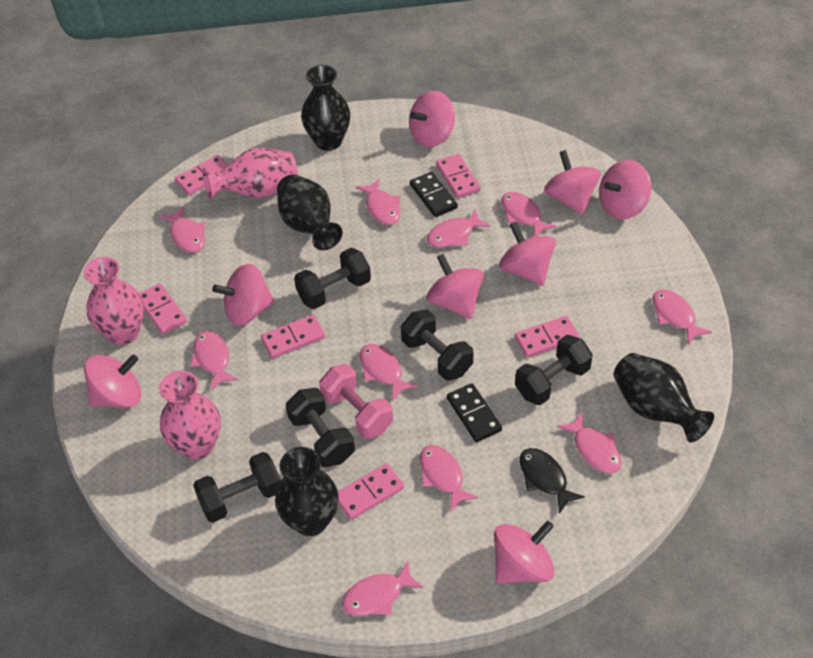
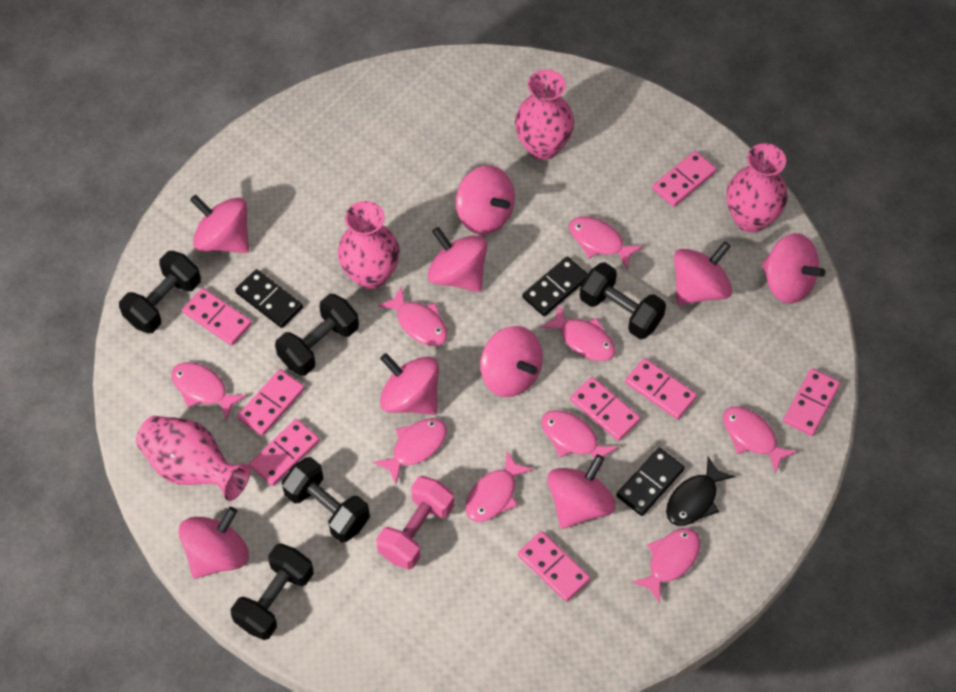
black domino: [410,172,458,217] [447,383,502,442] = 2 -> [235,269,303,328] [522,257,588,316] [616,448,684,516] = 3
black vase: [275,447,339,536] [277,174,343,250] [301,65,350,151] [614,353,714,442] = 4 -> none = 0
pink domino: [139,283,187,334] [175,155,228,195] [261,315,325,358] [338,463,404,520] [436,154,481,198] [515,316,580,358] = 6 -> [182,288,252,346] [237,369,305,436] [249,419,320,486] [518,531,590,602] [570,377,641,441] [625,358,697,419] [652,151,717,207] [783,368,841,436] = 8
pink fish: [160,206,205,253] [190,331,238,390] [342,561,424,616] [356,178,401,225] [360,344,418,401] [420,445,478,512] [427,209,491,248] [501,192,556,236] [557,412,622,474] [652,289,712,345] = 10 -> [171,362,247,421] [373,418,447,484] [378,286,448,346] [465,450,534,522] [540,304,616,361] [541,410,619,472] [569,216,644,269] [631,528,701,604] [723,406,798,473] = 9
pink spinning top: [84,354,141,408] [212,264,275,326] [409,91,455,147] [426,254,484,319] [494,520,554,584] [499,222,556,286] [544,150,601,215] [599,160,651,219] = 8 -> [179,507,249,579] [190,195,249,253] [380,353,439,415] [428,227,487,292] [456,165,515,235] [480,326,543,397] [547,454,616,529] [674,241,732,306] [762,233,825,304] = 9
pink vase: [83,257,144,345] [159,371,221,460] [203,147,298,199] = 3 -> [136,416,251,501] [338,201,400,289] [515,69,574,160] [726,143,788,233] = 4

